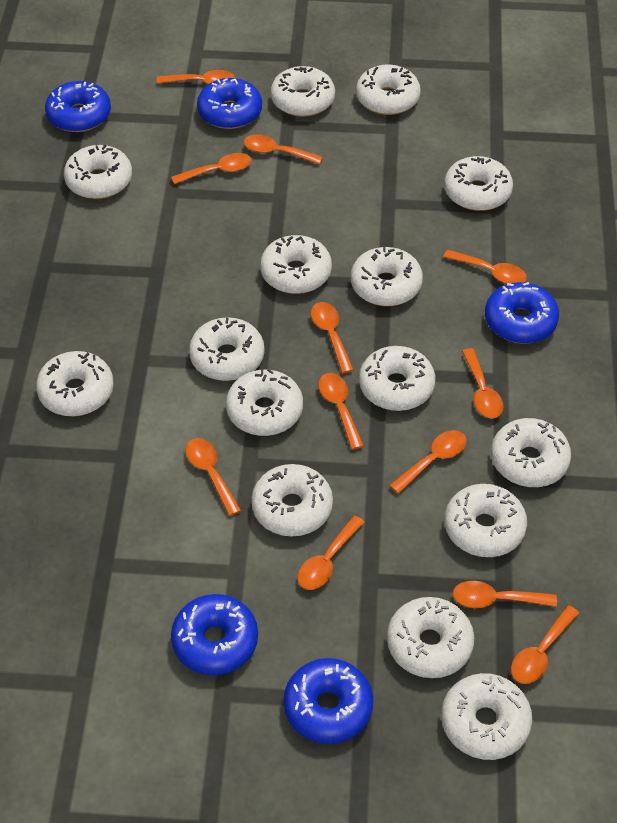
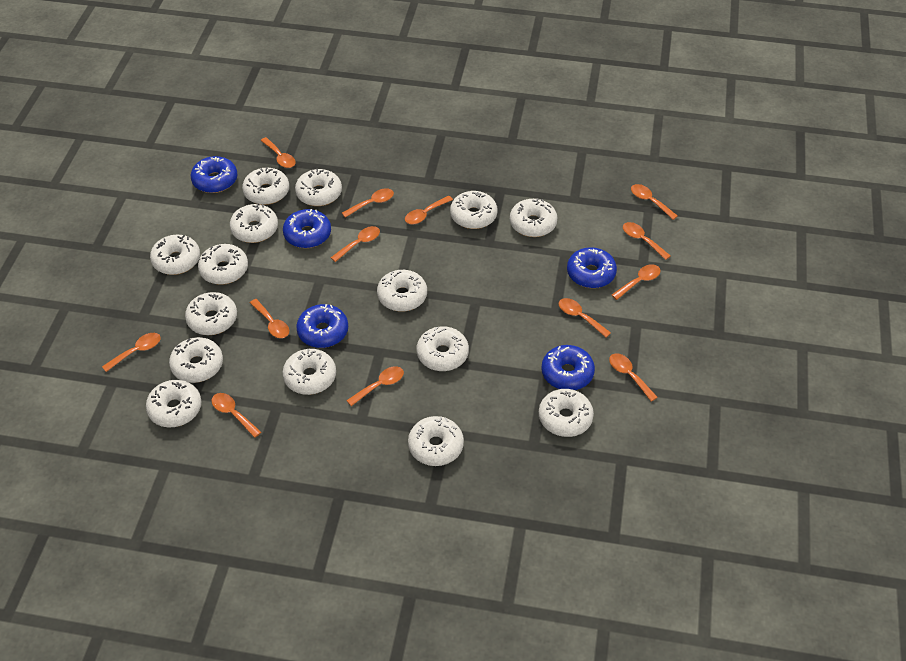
orange spoon: [157,70,235,84] [171,153,252,184] [185,438,241,516] [244,134,323,165] [298,516,365,590] [311,302,354,373] [318,373,364,450] [389,430,467,494] [443,250,527,284] [453,581,557,608] [462,348,504,418] [511,605,579,684] = 12 -> [102,333,161,372] [212,393,261,438] [250,299,289,338] [260,137,296,168] [331,226,380,262] [342,188,394,218] [346,366,404,406] [405,196,453,224] [559,298,611,338] [609,353,658,402] [612,264,660,300] [623,222,671,260] [631,184,678,220] = 13

